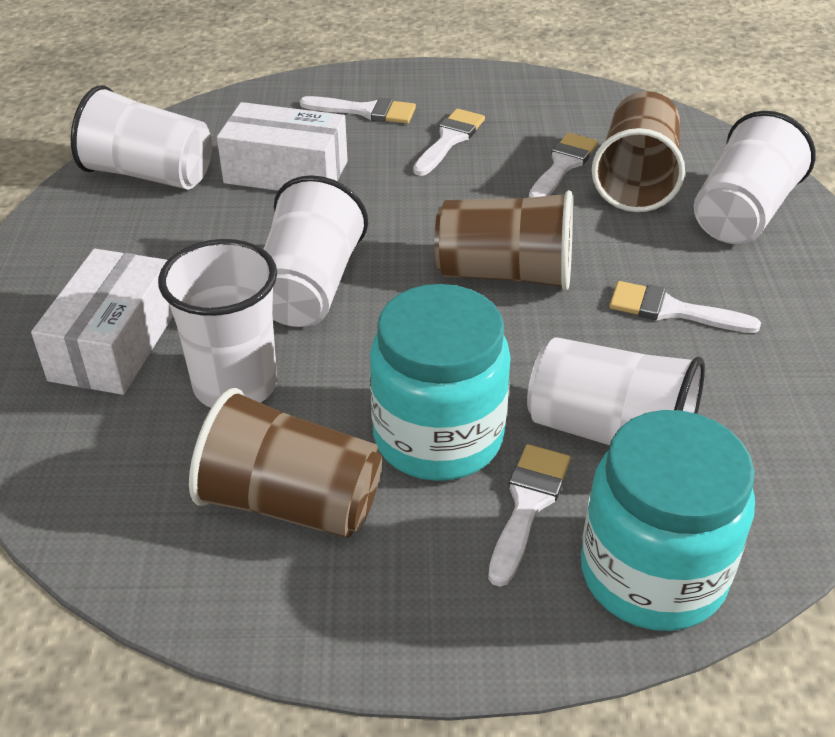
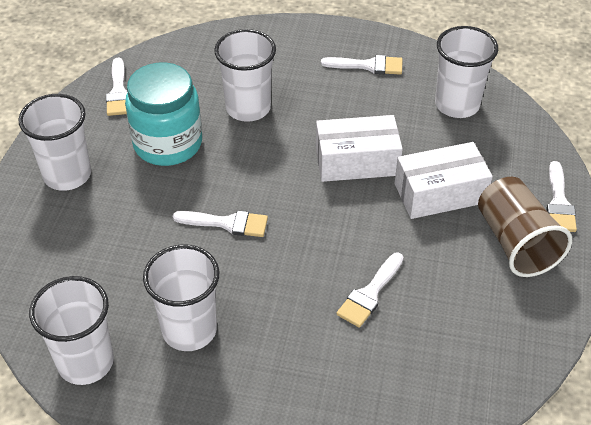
brown cup: [189,388,382,538] [434,190,573,291] [592,91,685,212] = 3 -> [478,177,572,277] = 1
turquoise jar: [370,284,511,481] [581,410,755,631] = 2 -> [125,63,202,166] = 1

